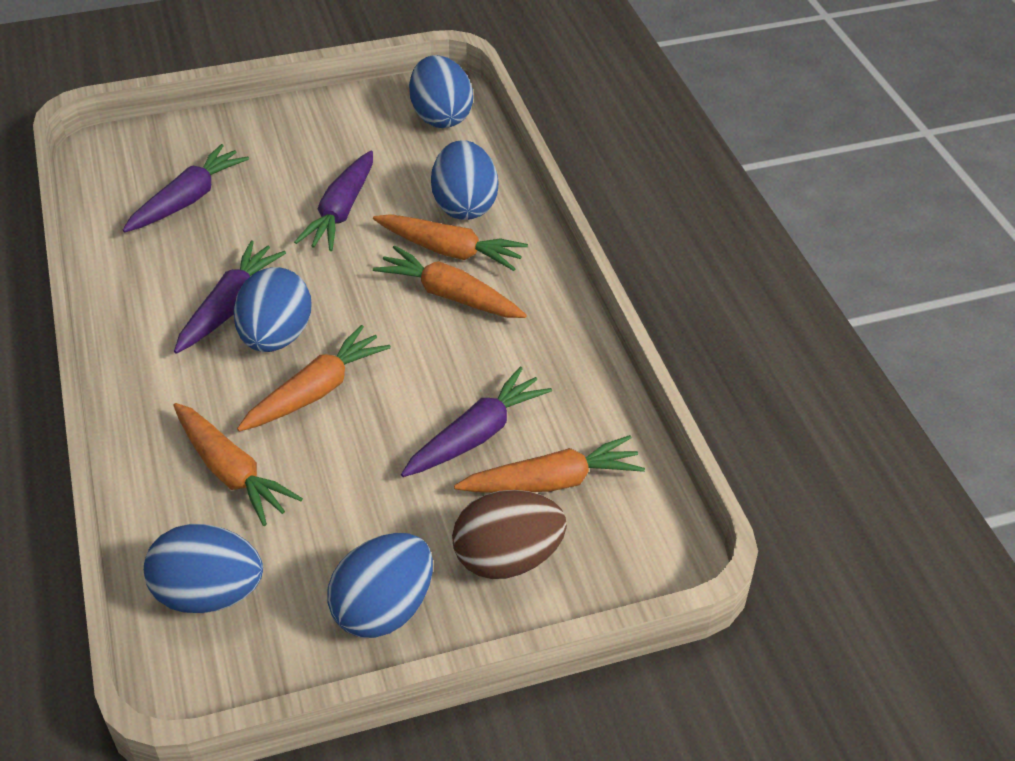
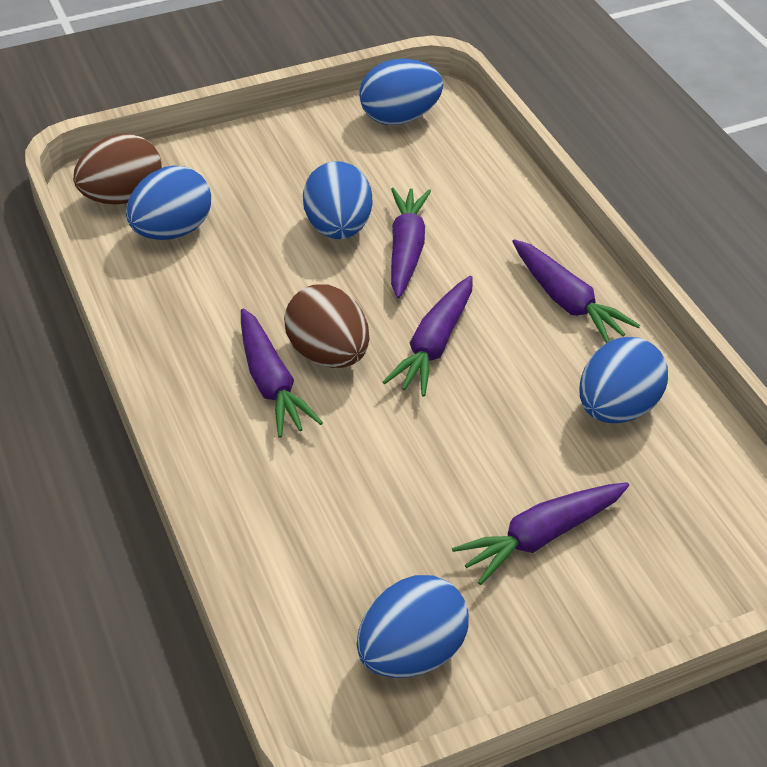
brown egg: [452,490,567,579] = 1 -> [73,134,162,204] [284,285,369,368] = 2
orange carrot: [173,403,303,526] [237,325,391,432] [373,214,528,271] [373,245,527,318] [454,435,645,493] = 5 -> none = 0
purple carrot: [123,144,249,233] [174,240,286,354] [294,151,373,251] [401,366,552,477] = 4 -> [241,309,323,438] [383,276,473,397] [391,188,431,298] [452,482,629,585] [512,239,640,343] = 5

